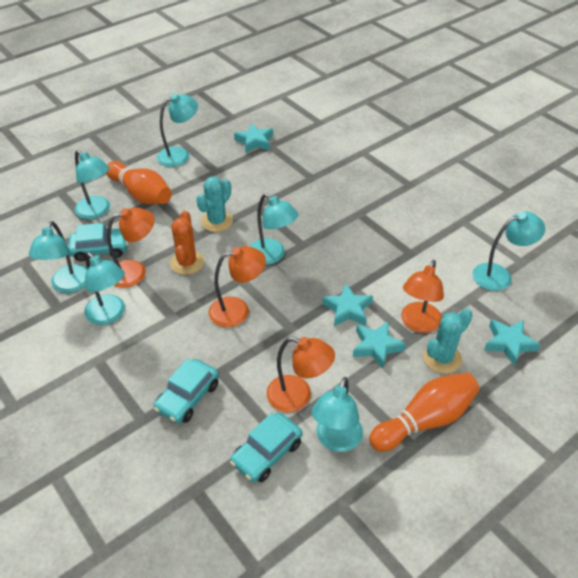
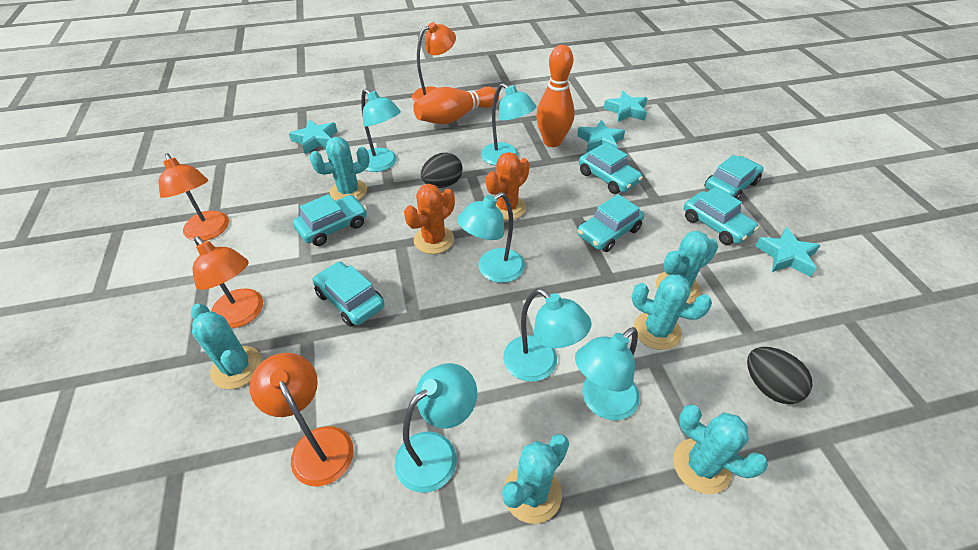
black egg: none = 0 -> [421,153,463,188] [747,347,812,404] = 2
orange cactus: [170,211,204,275] = 1 -> [404,184,455,254] [486,152,530,220] = 2
turquoise cactus: [196,176,233,232] [423,308,473,374] = 2 -> [191,304,262,389] [309,137,370,201] [502,434,569,524] [632,274,712,350] [656,231,718,303] [673,404,768,494] = 6
turquoise car: [68,223,128,262] [154,359,219,423] [230,413,303,482] = 3 -> [293,194,367,246] [313,262,384,327] [577,194,644,252] [579,142,643,194] [684,187,759,245] [704,155,764,199] = 6
turquoise lamp: [29,221,87,293] [75,150,110,219] [84,252,125,325] [157,94,198,167] [249,193,298,265] [312,377,363,452] [472,211,545,291] = 7 -> [361,89,401,172] [395,363,477,493] [457,192,525,283] [481,83,536,166] [503,289,592,382] [575,327,640,420] = 6

